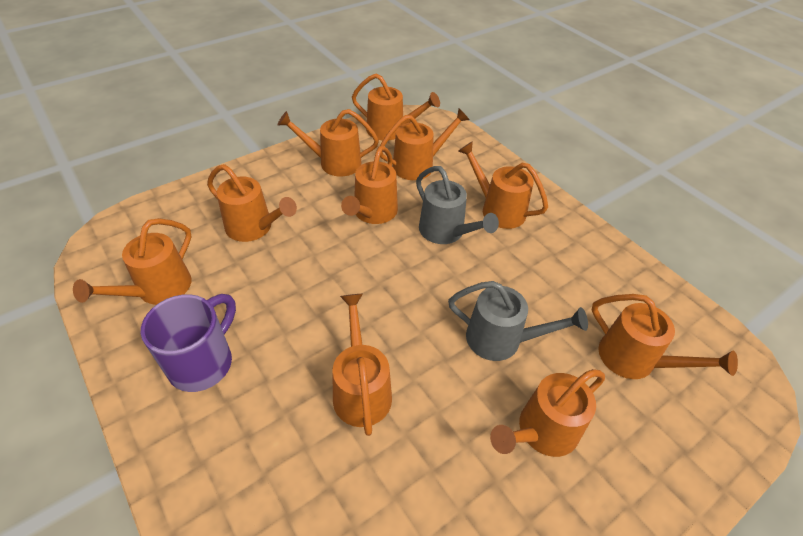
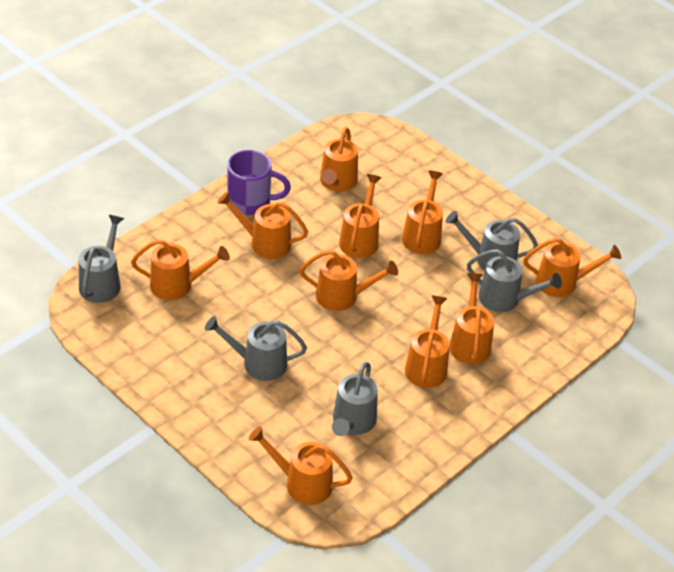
grey watering can: [416,166,499,244] [448,281,588,361] = 2 -> [79,215,124,303] [205,316,307,381] [332,362,378,436] [446,211,538,271] [467,249,562,312] = 5

